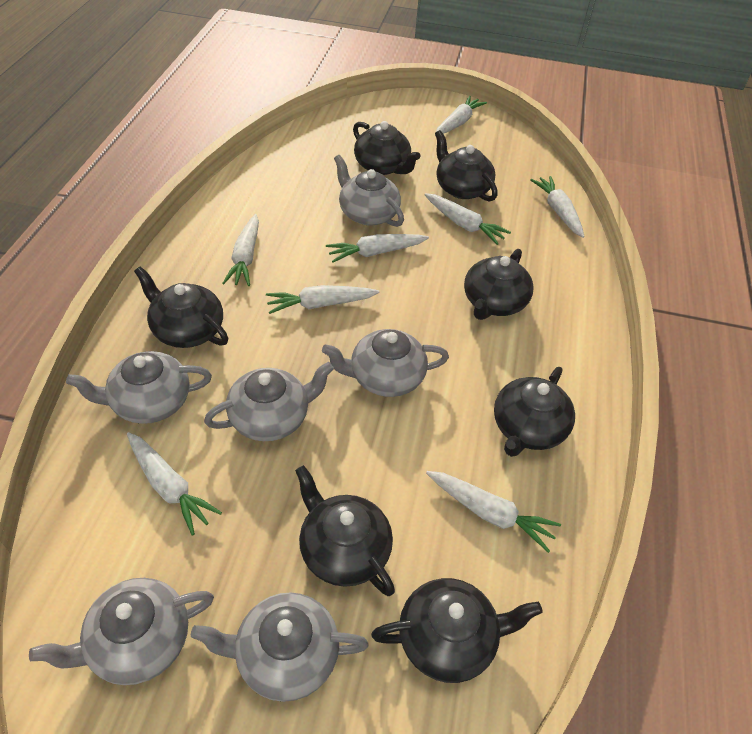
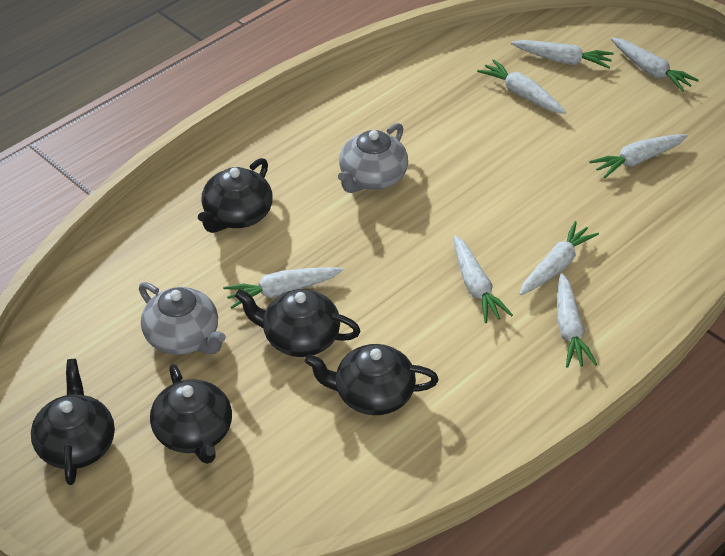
black teapot: [134,266,228,348] [295,465,395,596] [353,121,420,175] [371,578,543,683] [435,130,497,202] [464,249,534,320] [494,367,575,457] = 7 -> [31,359,115,485] [150,364,232,464] [198,158,273,233] [235,289,360,357] [305,344,439,415] = 5
grey teapot: [29,578,214,685] [66,351,212,424] [191,592,369,702] [204,362,334,441] [322,329,449,397] [334,155,404,227] = 6 -> [139,282,226,355] [338,123,408,193] = 2

